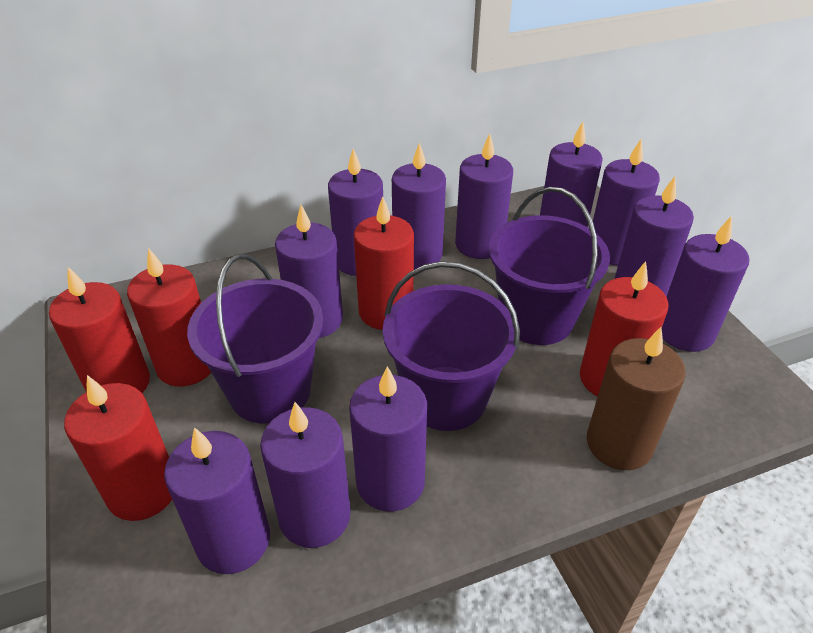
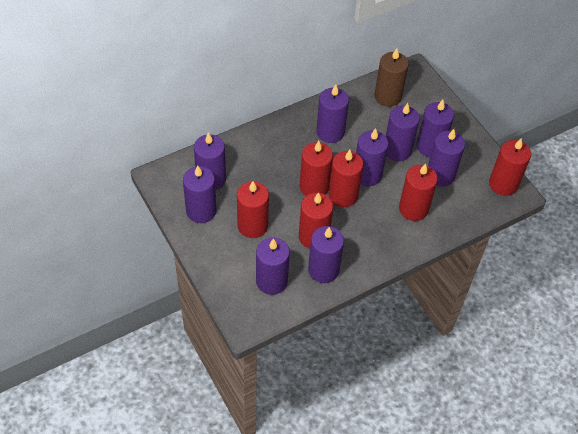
purple bucket: [187,254,323,424] [383,261,520,431] [489,187,610,345] = 3 -> none = 0
purple candle: [164,427,270,574] [260,402,350,548] [275,205,343,338] [328,148,383,276] [349,366,427,512] [392,142,446,269] [455,134,513,259] [540,122,603,227] [593,139,660,265] [615,176,694,297] [662,216,749,352] = 11 -> [183,165,216,223] [194,132,226,190] [256,237,290,295] [308,226,344,283] [316,85,349,143] [356,128,389,186] [386,103,420,161] [417,100,454,157] [428,129,465,187] = 9
red candle: [49,267,150,393] [64,375,172,521] [127,248,211,387] [354,196,414,330] [580,261,669,396] = 5 -> [237,181,269,238] [299,192,333,249] [300,141,333,196] [329,150,363,207] [399,163,438,221] [489,138,531,196] = 6

